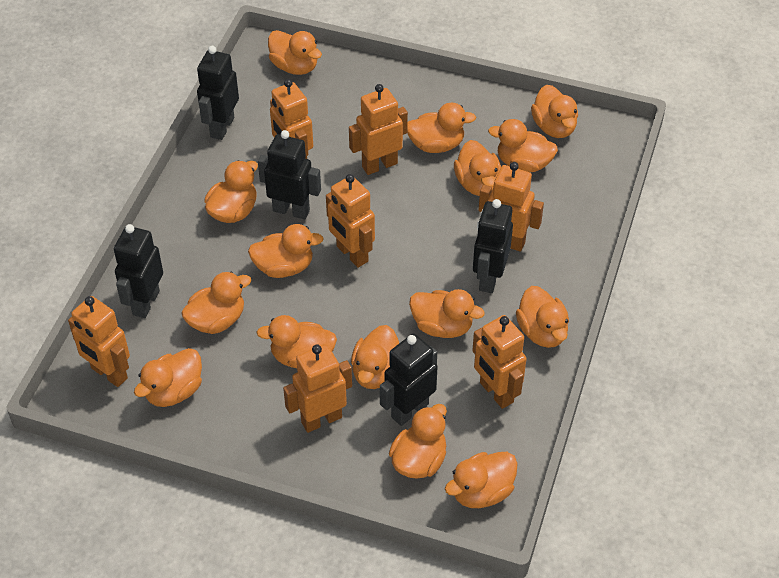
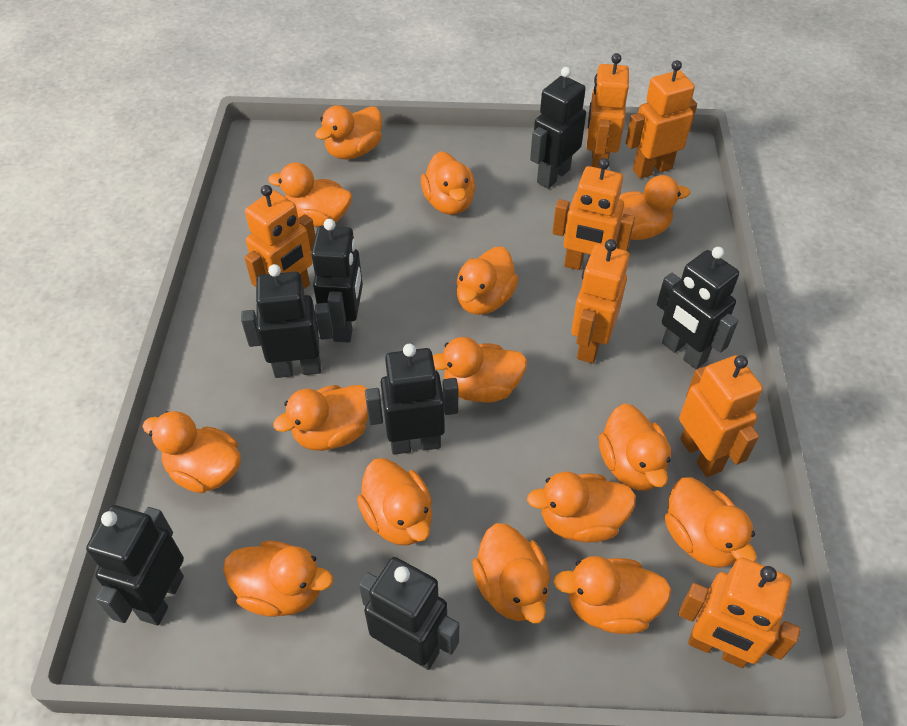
black robot: [114,224,163,318] [197,46,239,140] [258,130,321,219] [380,334,437,426] [473,199,513,293] = 5 -> [86,505,184,626] [241,264,333,378] [311,219,363,343] [359,557,459,670] [365,344,458,455] [530,67,586,189] [657,247,739,369] = 7

